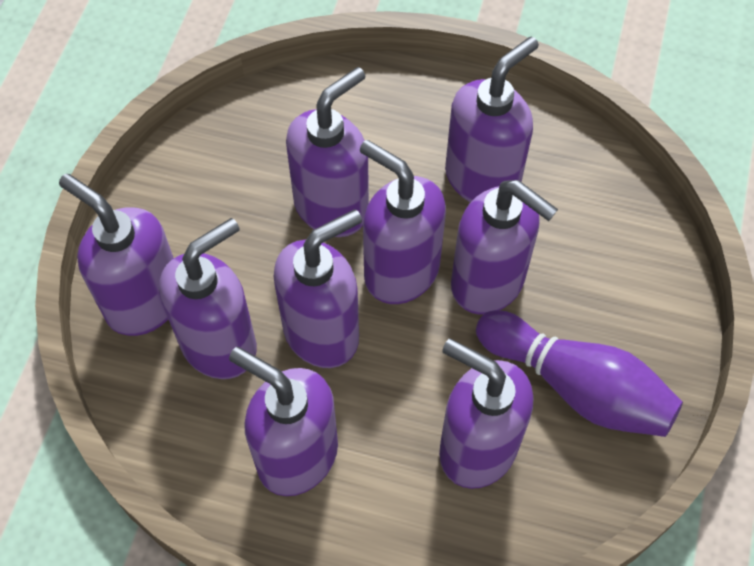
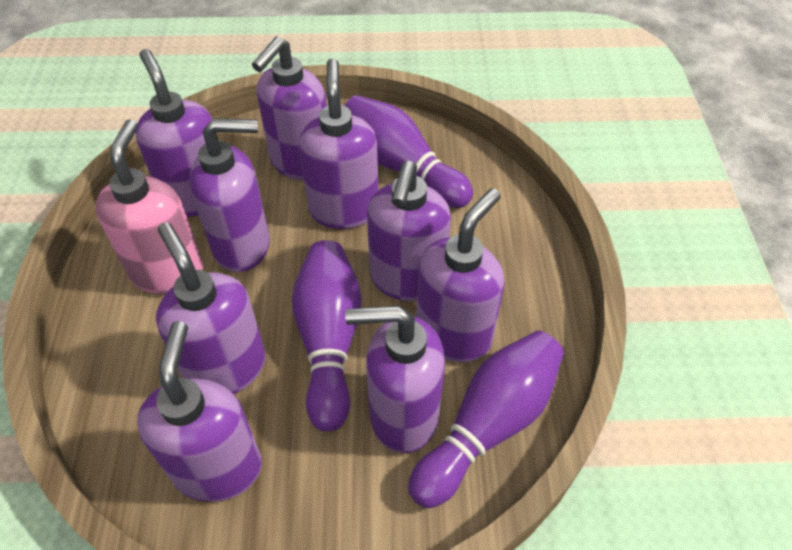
pink soap dispenser: none = 0 -> [95,119,203,294] = 1
purple bowling pin: [476,310,683,437] = 1 -> [292,240,362,432] [344,95,473,208] [408,331,564,508] = 3

